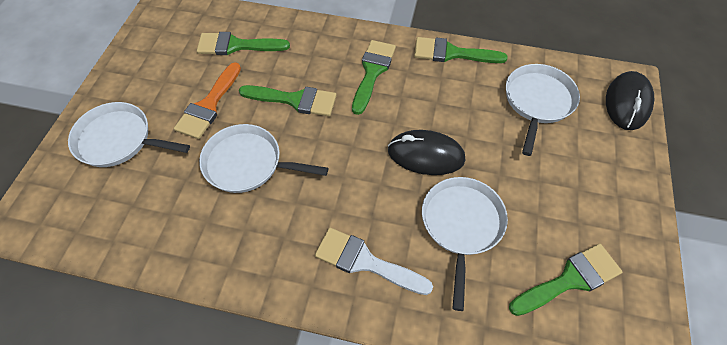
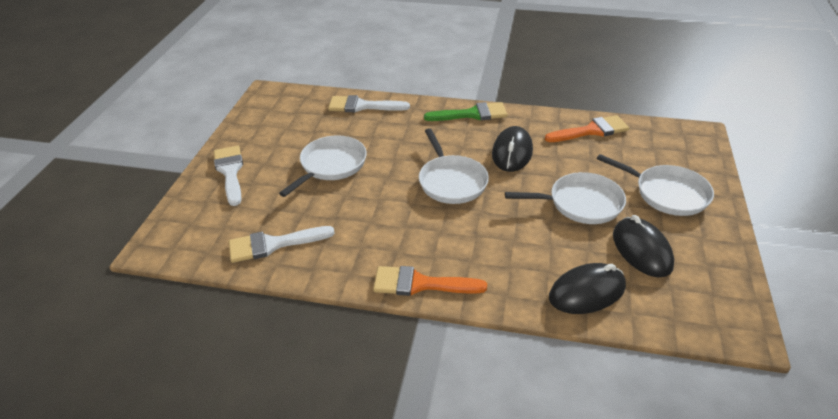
black mouse: [388,130,465,175] [606,71,654,130] = 2 -> [492,126,533,172] [549,263,626,314] [613,215,674,277] = 3
green brush: [197,32,290,55] [239,85,337,116] [352,40,396,115] [414,37,508,63] [509,244,622,316] = 5 -> [424,102,507,121] = 1
orange brush: [174,62,241,139] = 1 -> [373,266,487,296] [545,115,629,142] = 2
white brush: [315,228,433,295] = 1 -> [214,146,243,206] [229,226,335,263] [328,95,410,112] = 3

